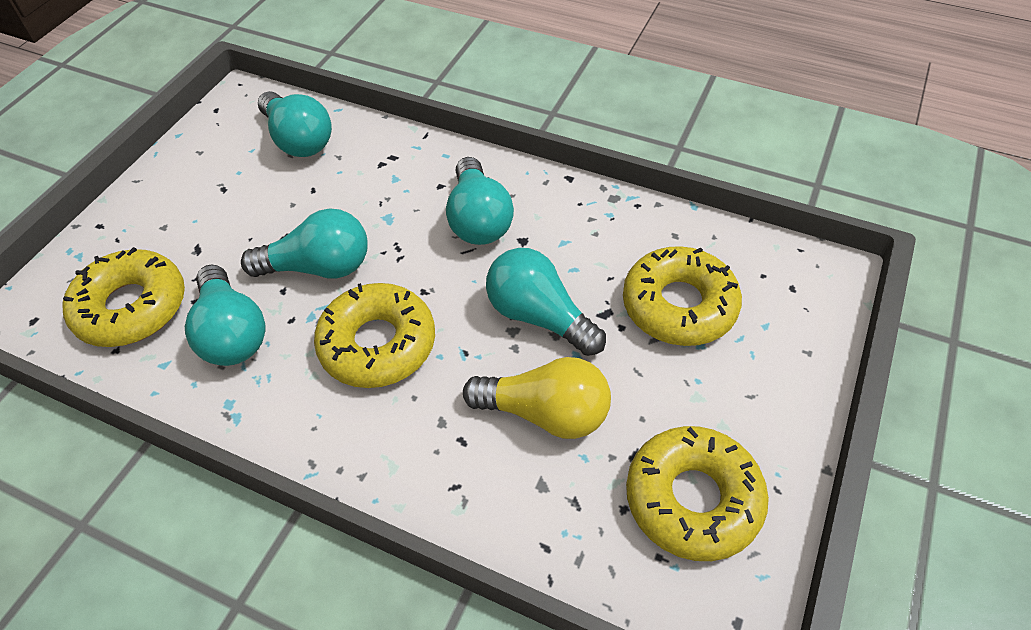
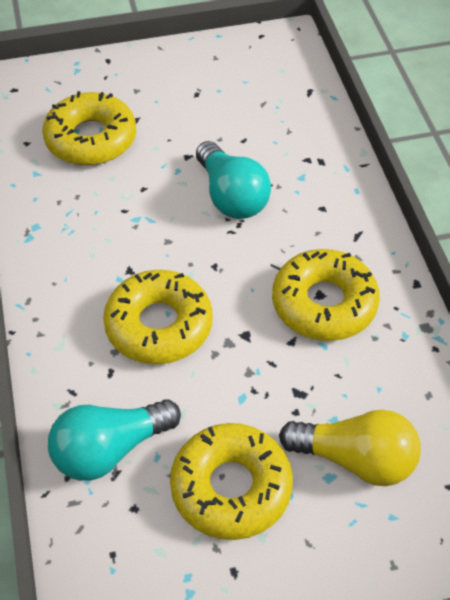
turquoise light bulb: [185,265,265,366] [241,208,367,278] [258,91,332,157] [446,157,514,245] [486,248,606,356] = 5 -> [48,399,181,481] [196,141,271,219] = 2

